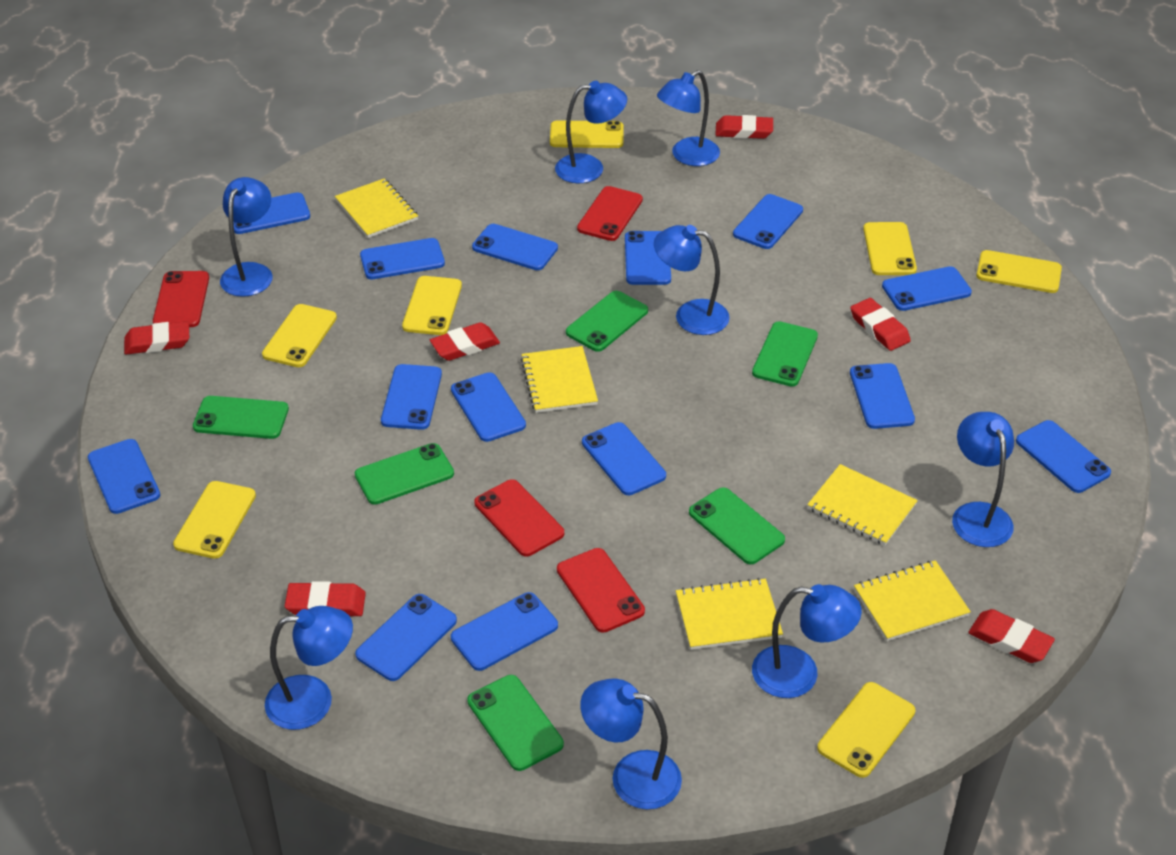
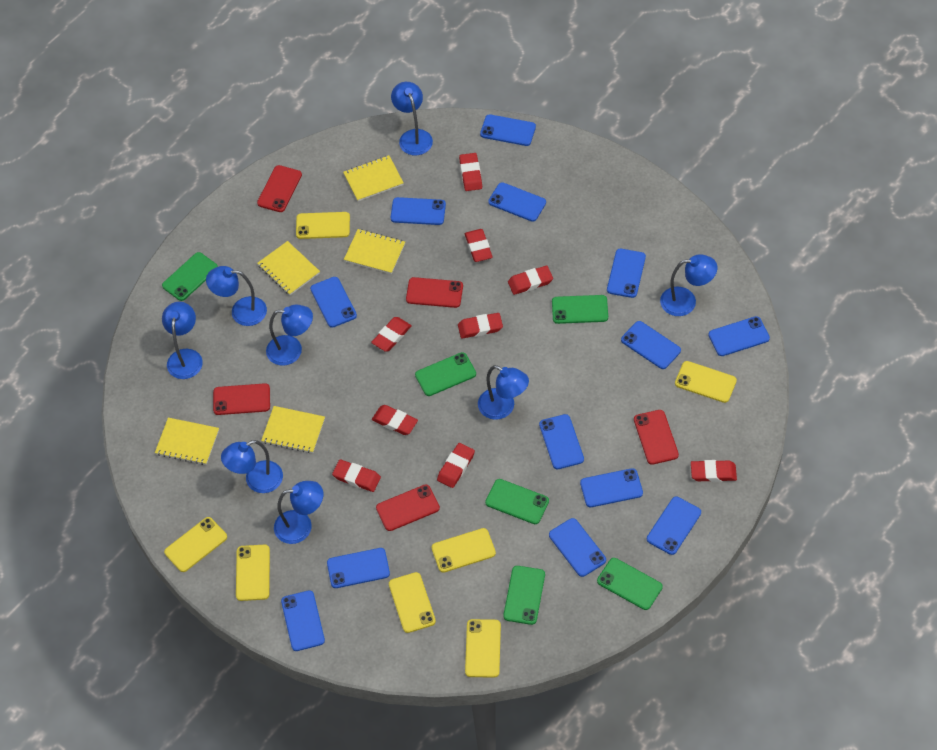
blue phone: [88,439,160,514] [234,192,310,234] [355,594,457,681] [360,238,445,279] [381,364,442,430] [451,372,526,442] [451,592,558,671] [472,224,558,270] [582,422,666,495] [625,231,671,285] [733,194,803,249] [850,363,915,429] [882,266,972,311] [1016,420,1111,493] = 14 -> [281,590,325,651] [310,277,357,328] [327,548,390,588] [390,197,446,225] [480,114,536,146] [488,182,546,222] [539,414,584,469] [549,518,606,577] [580,468,643,507] [607,249,646,298] [621,321,681,369] [647,497,701,555] [708,316,770,356] = 13
red eraser: [124,321,189,355] [285,581,366,616] [430,322,500,361] [715,115,773,139] [850,298,911,351] [968,609,1055,663] = 6 -> [332,460,381,492] [371,317,412,352] [372,405,418,435] [437,443,475,488] [458,313,503,339] [459,153,482,191] [465,229,493,262] [508,266,553,295] [691,460,737,482] = 9
red phone: [153,271,209,327] [474,479,564,557] [557,548,645,633] [577,186,643,241] = 4 -> [213,383,270,415] [257,165,302,212] [376,484,440,531] [406,277,463,308] [634,410,679,465] = 5

